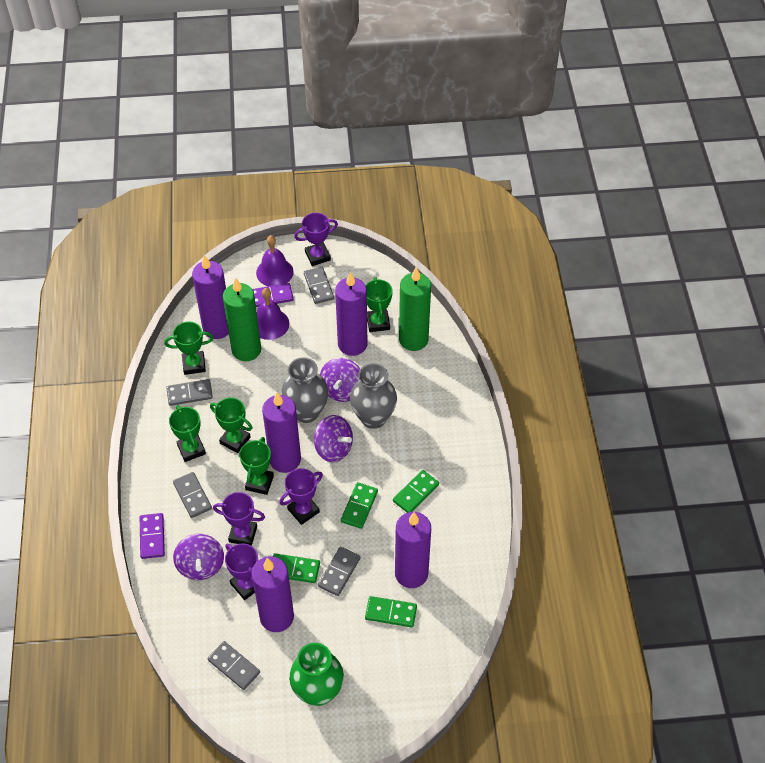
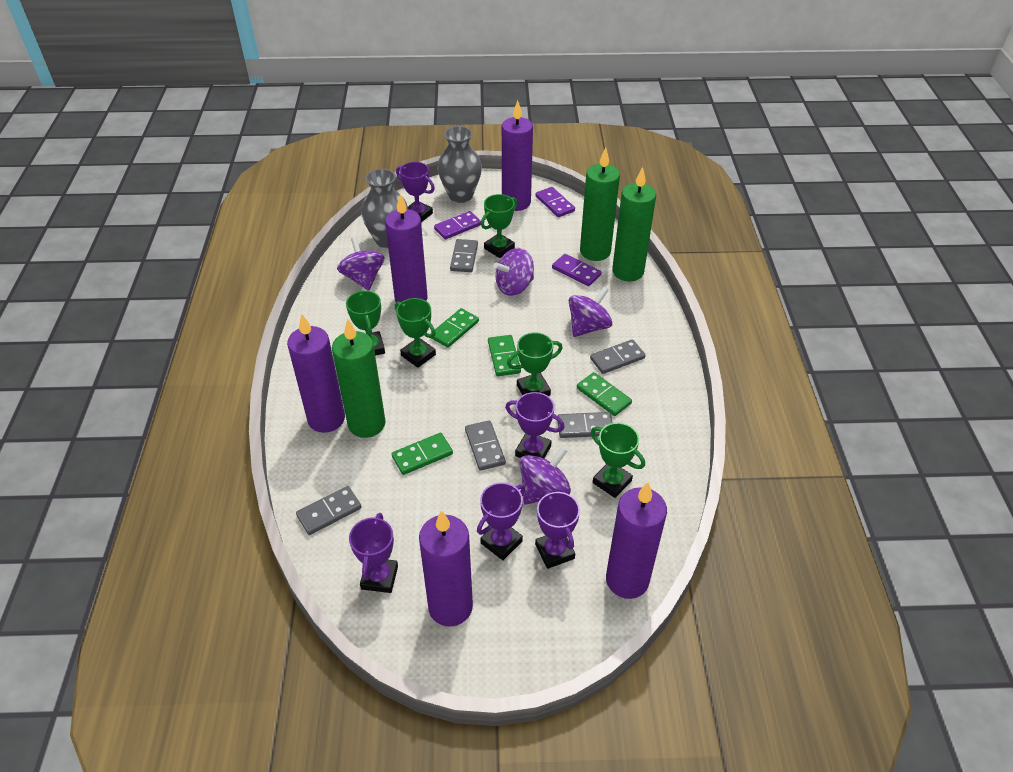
green candle: [223,278,261,361] [399,267,431,351] = 2 -> [332,319,386,438] [580,148,620,261] [612,167,656,281] = 3
green vase: [289,643,344,706] = 1 -> none = 0
purple bell: [256,235,294,286] [257,288,289,340] = 2 -> none = 0
purple domino: [140,513,165,559] [253,283,293,307] = 2 -> [434,211,481,239] [535,187,575,217] [552,254,601,286] = 3
purple spinning top: [173,534,224,580] [314,415,353,462] [320,358,360,402] = 3 -> [337,237,384,291] [494,248,534,296] [520,447,571,505] [568,287,612,337] = 4
purple trophy: [213,492,265,546] [225,543,258,600] [280,468,323,525] [294,213,338,266] = 4 -> [349,513,398,593] [396,162,435,222] [477,482,525,560] [505,392,565,458] [535,489,580,569] = 5

